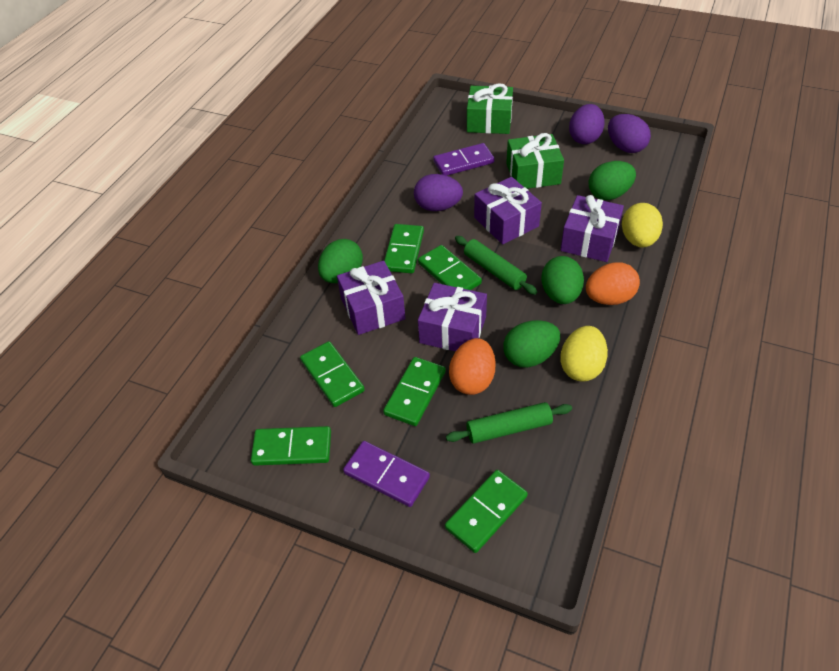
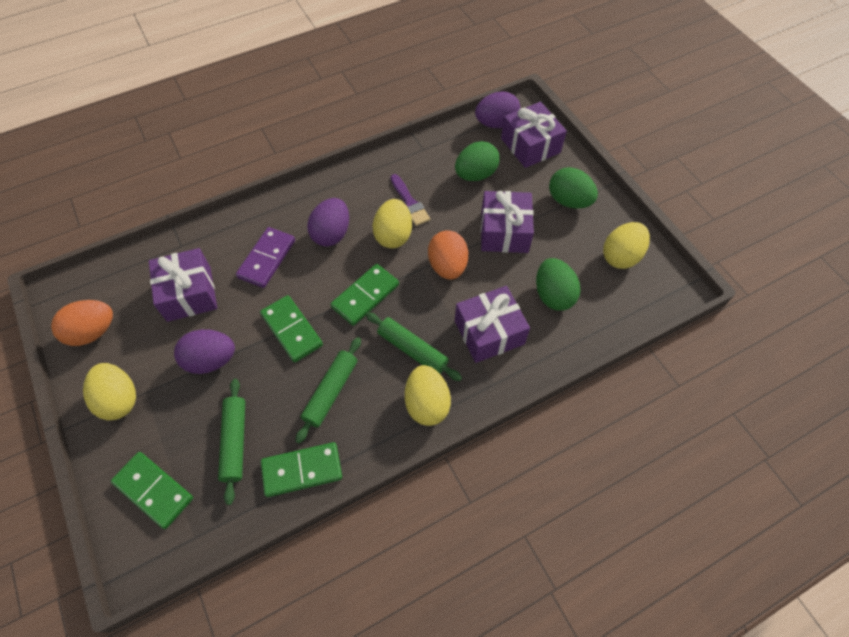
green domino: [251,426,331,466] [300,341,365,407] [383,357,446,426] [384,224,424,273] [418,245,482,290] [445,470,528,553] = 6 -> [111,452,193,529] [260,295,323,363] [261,442,342,497] [330,264,399,326] = 4
green egg: [318,239,363,283] [503,320,560,368] [541,256,584,304] [588,161,636,200] = 4 -> [455,141,500,181] [536,258,580,311] [549,167,598,208] = 3
green gift: [467,83,513,134] [506,133,564,189] = 2 -> none = 0
green rolling pin: [446,402,572,444] [455,236,537,295] = 2 -> [218,379,245,505] [295,337,361,444] [366,312,462,381] = 3
purple brush: none = 0 -> [390,174,430,226] = 1
purple domino: [343,441,430,507] [433,143,495,176] = 2 -> [236,227,295,288] = 1
yellow egg: [560,326,608,382] [622,203,663,247] = 2 -> [83,363,136,420] [372,199,412,248] [405,365,451,426] [603,222,650,269] = 4

